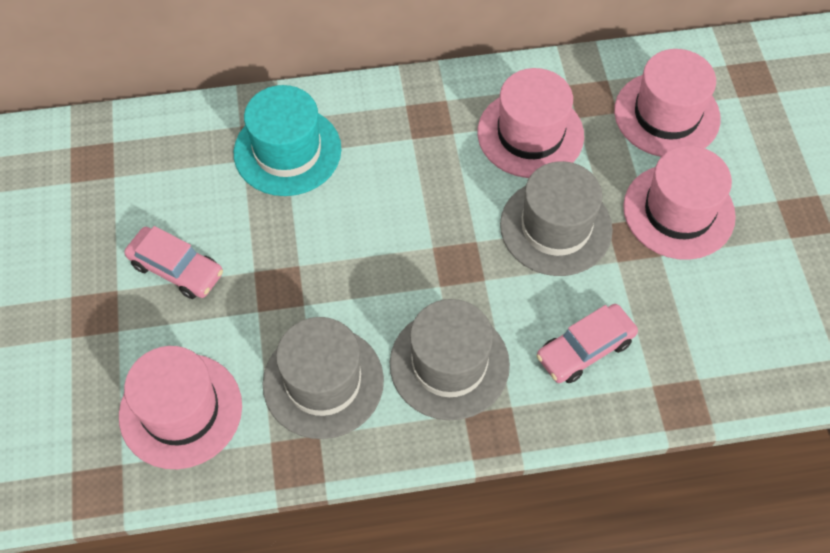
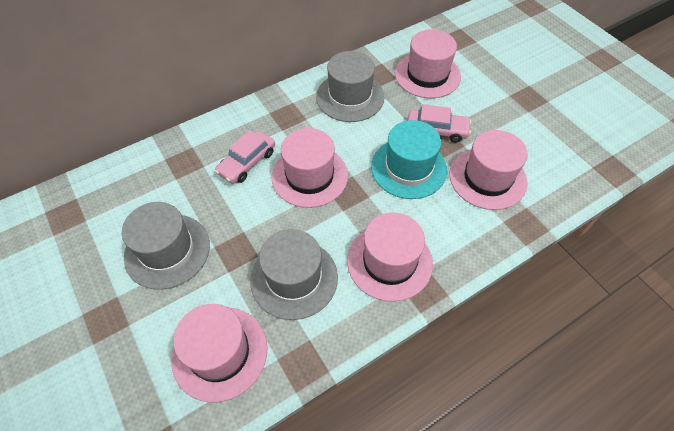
pink hat: [119,346,242,469] [477,68,584,178] [614,49,721,157] [623,146,736,260] = 4 -> [171,304,267,403] [272,128,348,208] [347,212,433,302] [395,30,461,98] [449,130,528,210] = 5

